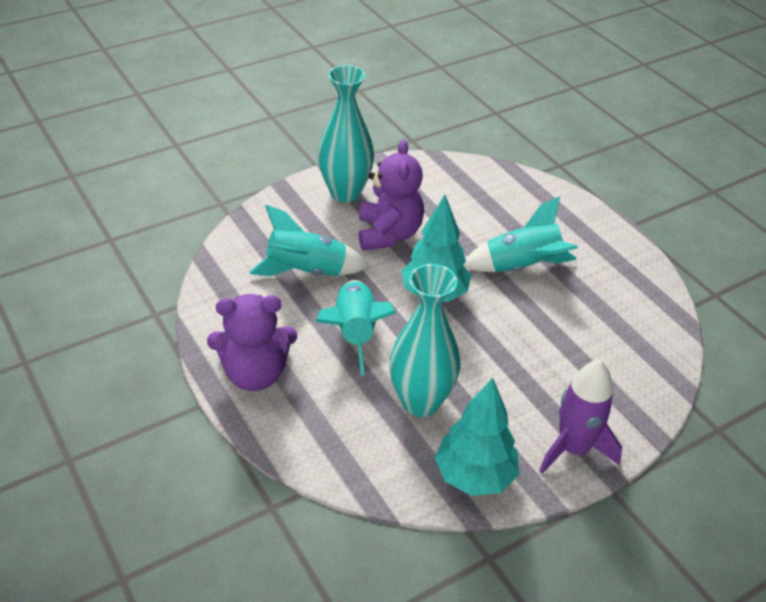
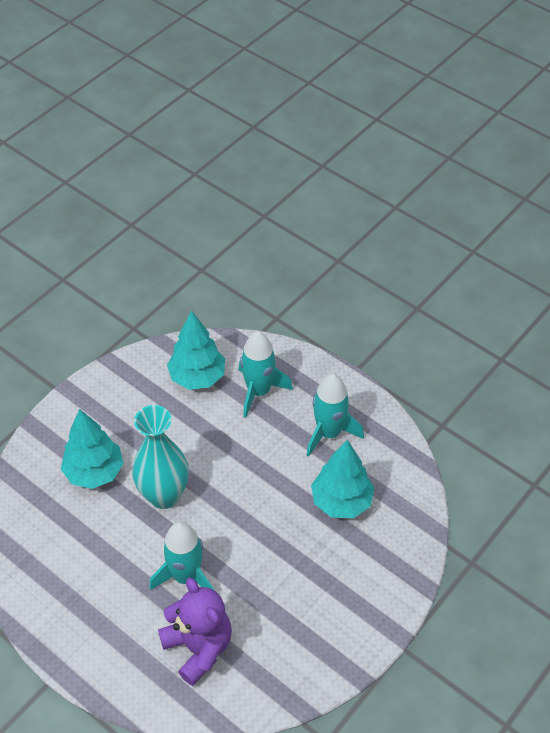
purple rocket: [539,360,622,473] = 1 -> none = 0
purple teddy bear: [207,294,297,391] [359,140,424,251] = 2 -> [158,577,232,686] = 1
turquoise tree: [401,195,472,302] [435,378,519,496] = 2 -> [61,409,124,489] [167,310,225,390] [311,440,374,518] = 3
turquoise vase: [318,65,374,202] [389,264,461,417] = 2 -> [132,405,189,509] = 1

